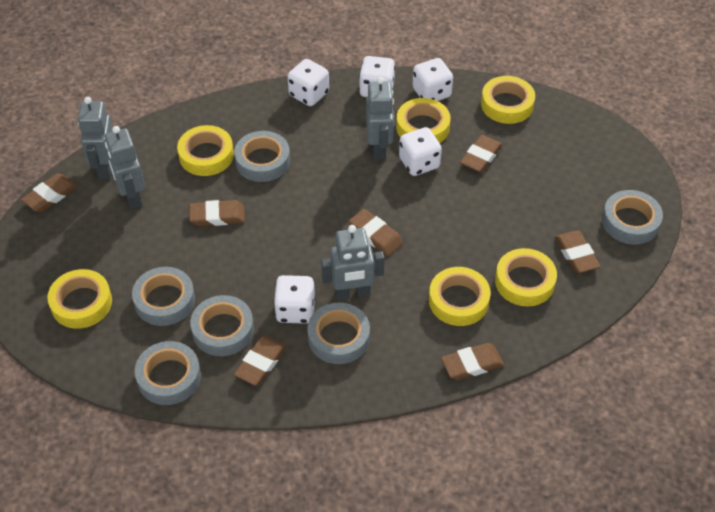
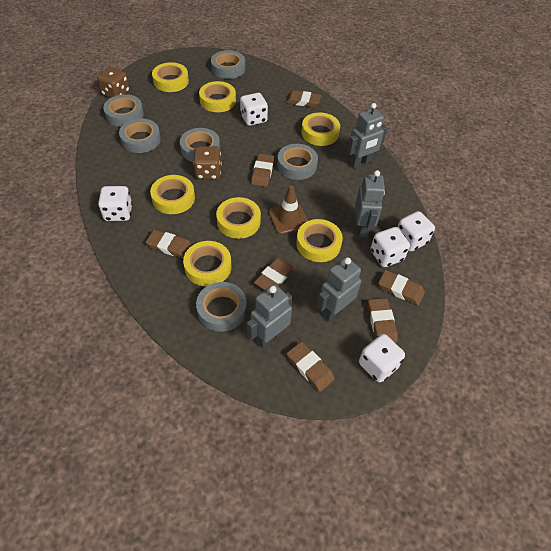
brown dice: none = 0 -> [97,67,130,98] [193,146,222,180] = 2
brown traffic cone: none = 0 -> [269,185,308,234] = 1
yellow tape: [47,269,112,329] [177,125,234,176] [396,98,450,143] [429,267,491,326] [481,76,535,124] [495,248,557,306] = 6 -> [150,175,195,214] [152,62,189,92] [183,241,231,286] [199,81,236,112] [216,197,261,239] [296,219,343,262] [301,113,340,146] = 7

